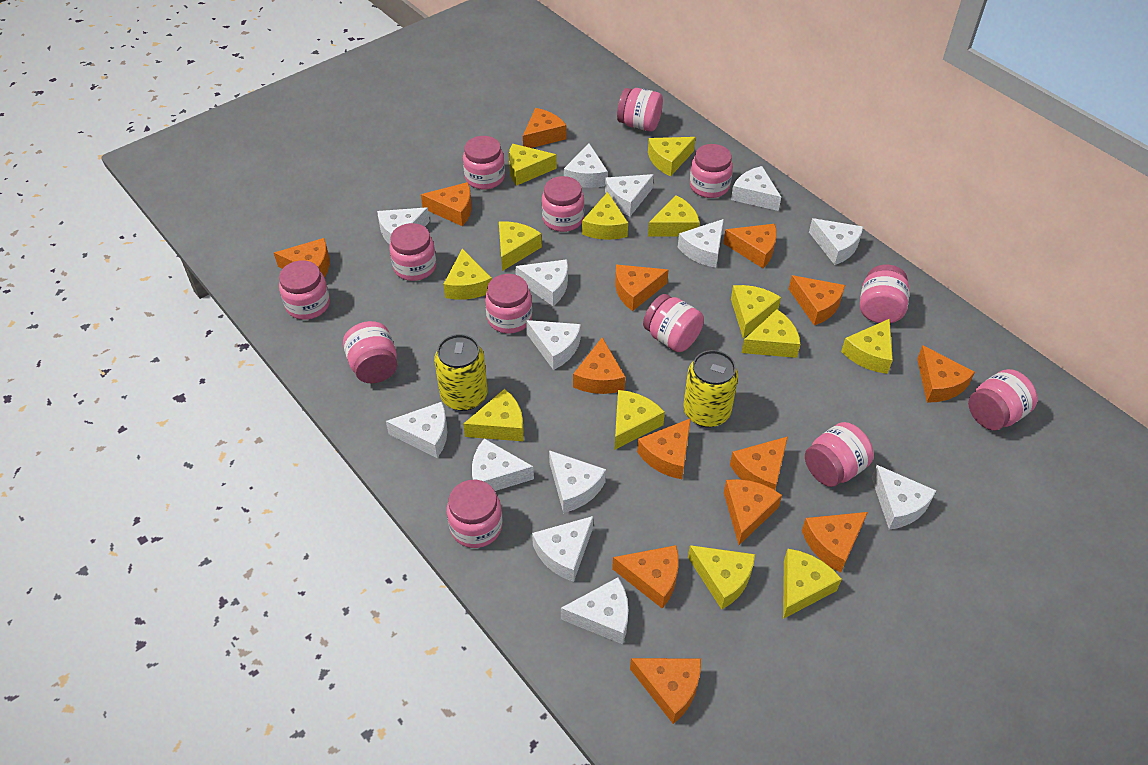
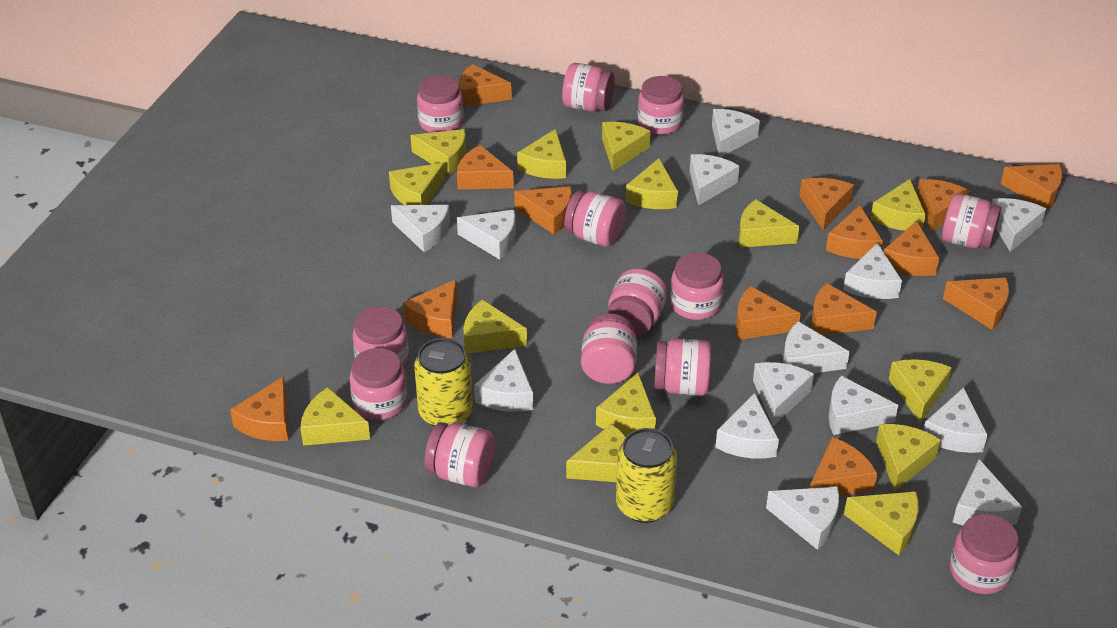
yellow cheese: [443,249,492,300] [463,389,524,441] [499,222,542,271] [509,144,557,186] [582,192,628,240] [615,390,665,450] [648,137,696,176] [648,195,700,237] [688,545,755,610] [731,285,781,338] [742,309,800,358] [783,549,842,619] [841,319,893,374] = 13 -> [300,387,370,446] [389,163,445,205] [410,129,466,175] [463,299,527,354] [517,129,566,179] [566,424,626,482] [596,373,656,436] [602,122,650,171] [626,158,678,209] [739,199,799,248] [844,491,919,555] [870,179,926,231] [876,424,941,492] [889,359,952,423] = 14

